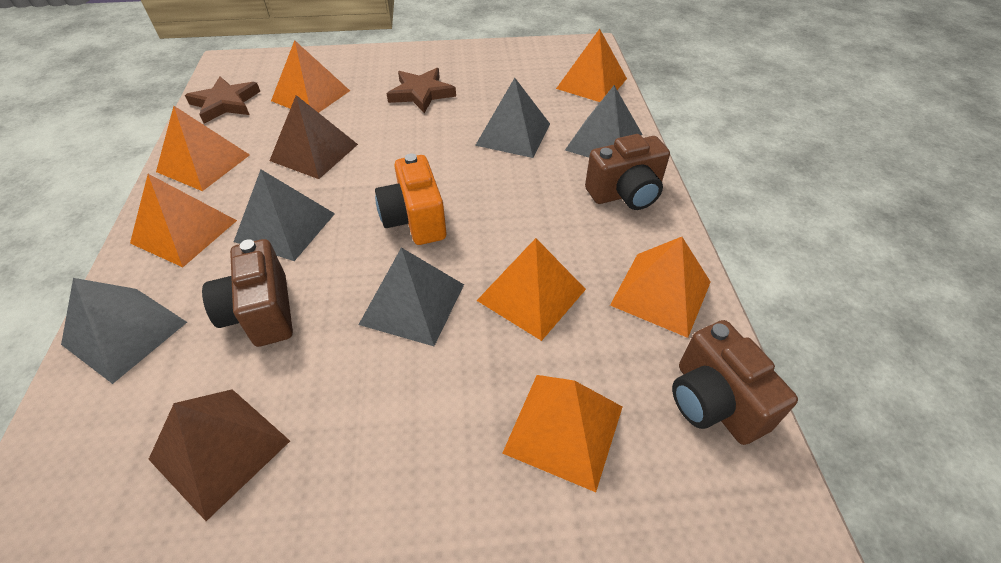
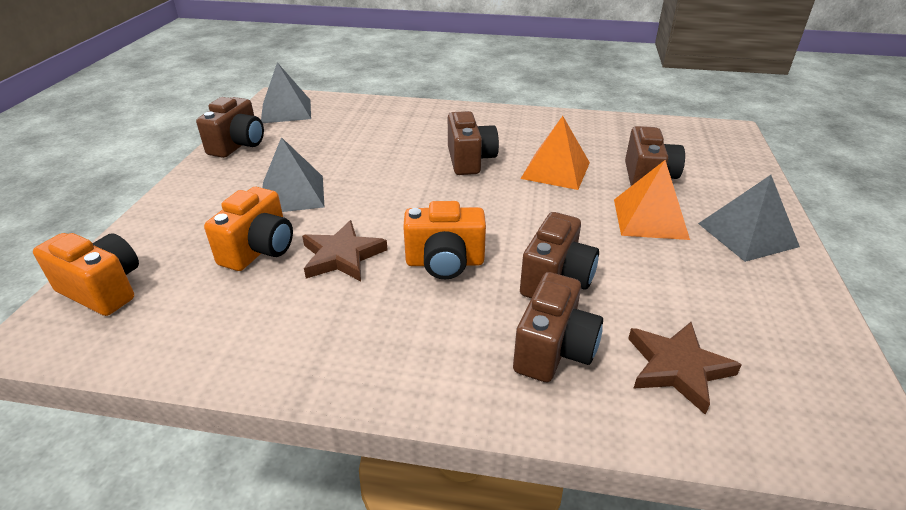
brown camera: [202,239,293,347] [585,134,670,210] [672,320,798,445] = 3 -> [196,97,264,158] [448,111,499,175] [513,272,603,382] [520,212,599,299] [625,126,685,186] = 5
brown pyramid: [148,389,290,521] [269,95,358,179] = 2 -> none = 0
grey pyramid: [61,278,187,384] [234,170,335,261] [358,248,464,346] [475,78,550,158] [565,85,642,157] = 5 -> [261,62,311,123] [263,137,324,212] [698,175,800,262] = 3
orange camera: [375,154,446,245] = 1 -> [33,233,139,316] [204,187,293,271] [403,201,486,279] = 3
orange pyramid: [130,174,237,267] [156,106,250,191] [271,40,350,113] [477,238,586,341] [502,375,622,492] [556,29,627,102] [610,237,711,338] = 7 -> [521,116,590,190] [614,160,690,240] = 2

